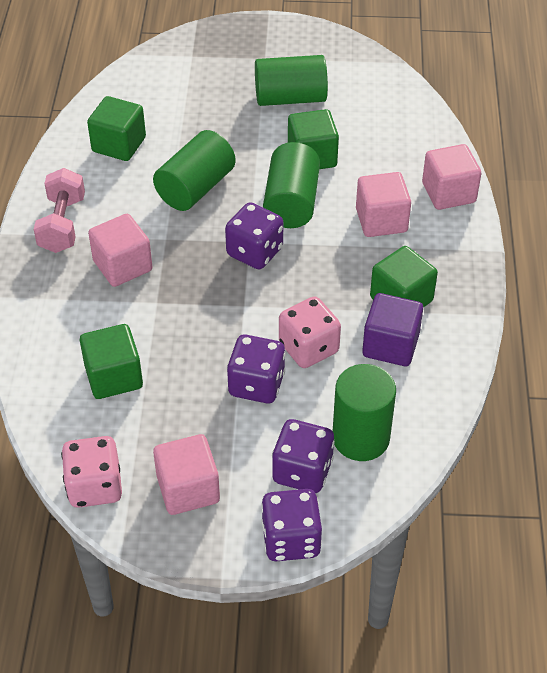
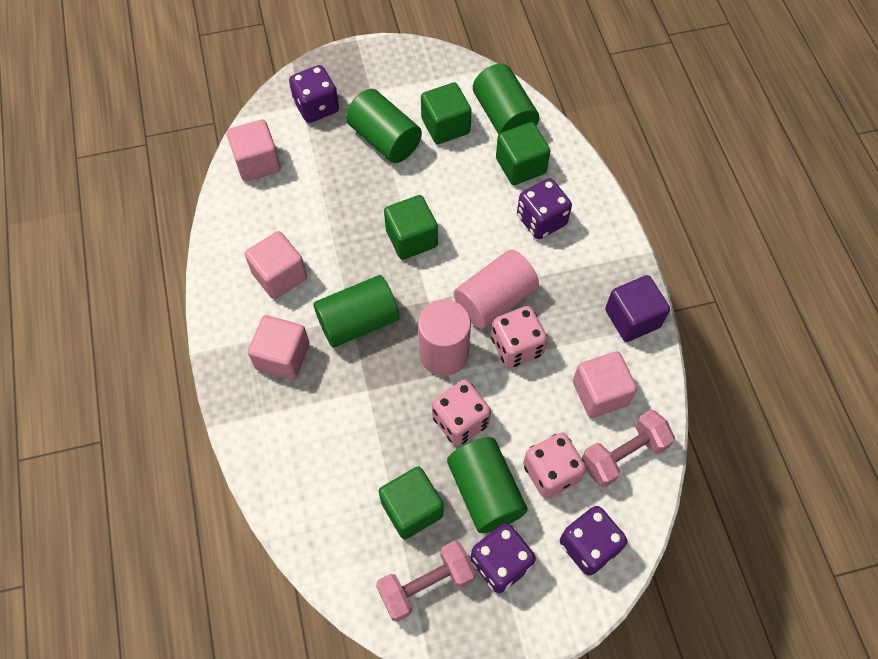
pink cylinder: none = 0 -> [418,300,471,376] [454,250,539,329] = 2
pink dice: [61,436,122,508] [279,297,341,368] = 2 -> [432,380,491,446] [491,306,547,368] [523,433,586,499] = 3
pink dumbbell: [33,168,85,253] = 1 -> [376,540,476,622] [582,410,675,488] = 2

